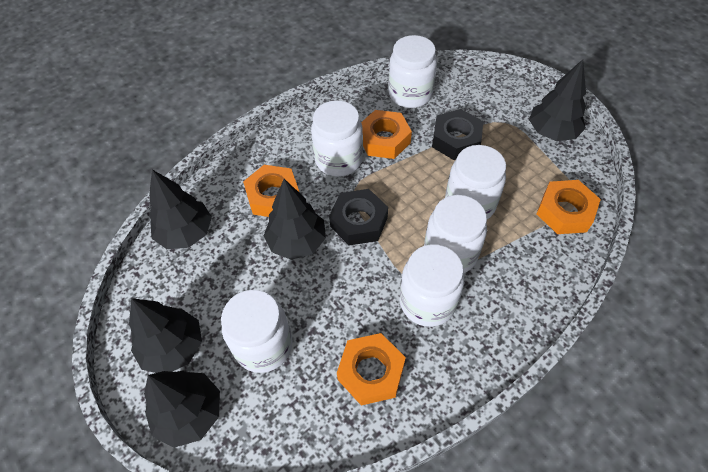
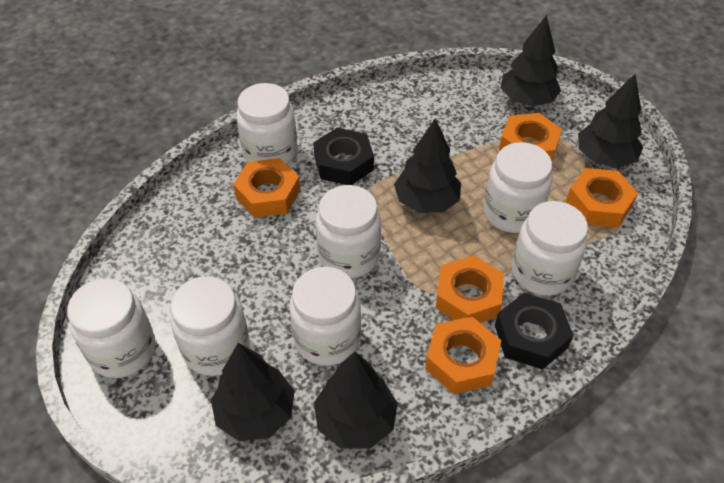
orange nut: [243,165,299,217] [337,333,406,406] [361,110,412,159] [537,180,601,234] = 4 -> [233,158,301,218] [425,317,501,394] [436,255,504,323] [499,113,562,161] [566,168,638,228] = 5
white jar: [221,290,293,373] [311,100,363,176] [388,35,437,108] [400,244,464,327] [424,195,487,274] [445,145,506,219] = 6 -> [67,278,156,378] [170,276,250,376] [236,83,298,164] [289,267,361,366] [316,185,381,278] [483,142,552,233] [512,201,588,296] = 7

